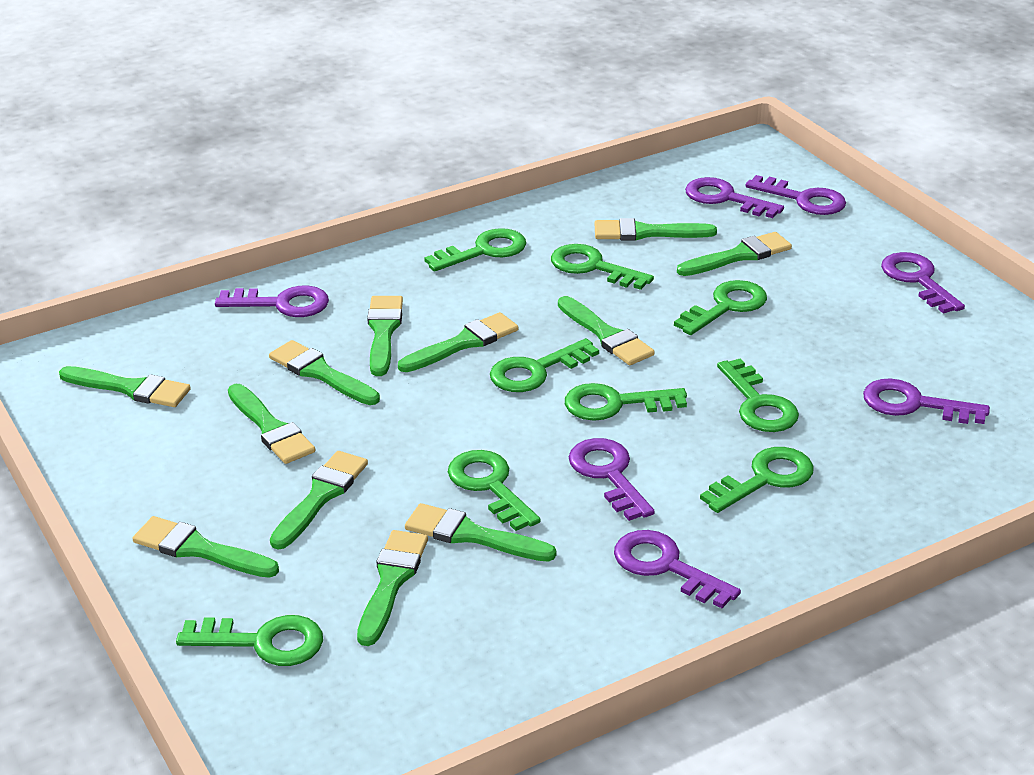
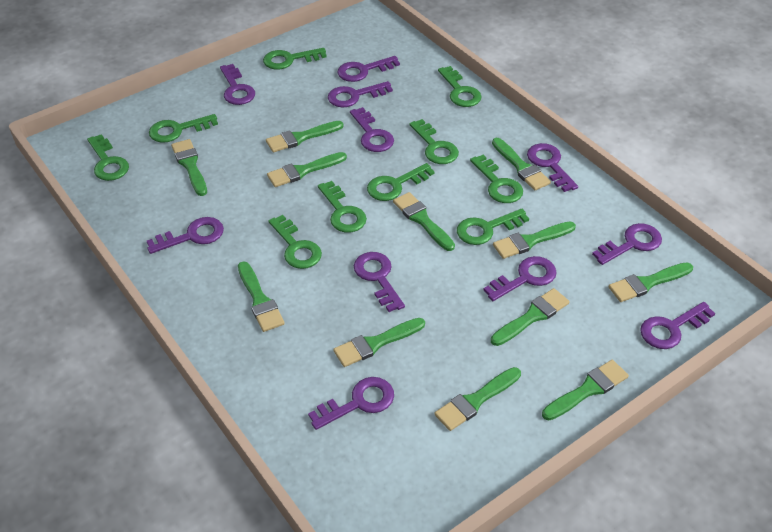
green key: [176,615,323,666] [424,228,526,272] [448,450,541,531] [490,338,599,392] [551,244,654,290] [565,383,687,421] [674,280,767,335] [700,447,814,513] [717,358,799,432] = 9 -> [87,134,129,181] [149,114,218,143] [263,48,327,70] [268,215,322,269] [318,181,367,233] [367,163,435,201] [409,119,459,164] [438,66,481,107] [457,209,529,245] [470,154,523,203] = 10
purple key: [215,286,329,317] [569,438,655,521] [614,530,741,608] [685,177,784,218] [746,175,846,215] [863,378,990,424] [881,252,965,314] = 7 -> [147,217,224,254] [220,64,255,105] [308,377,394,430] [328,81,393,107] [337,56,400,82] [350,107,394,152] [354,252,405,312] [483,256,557,301] [527,143,578,192] [592,223,662,265] [640,302,715,349] = 11

